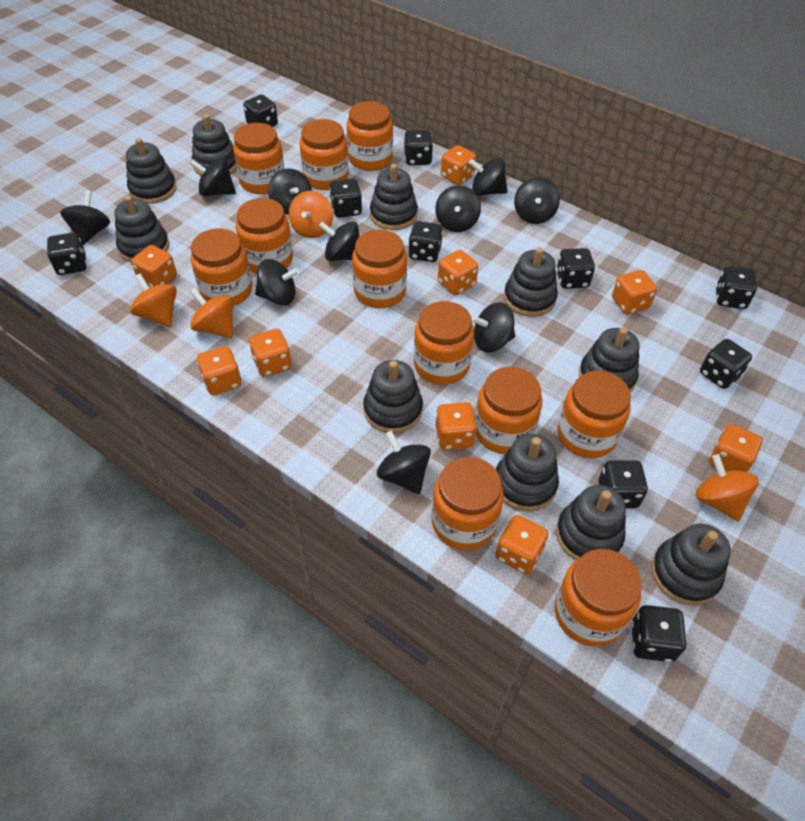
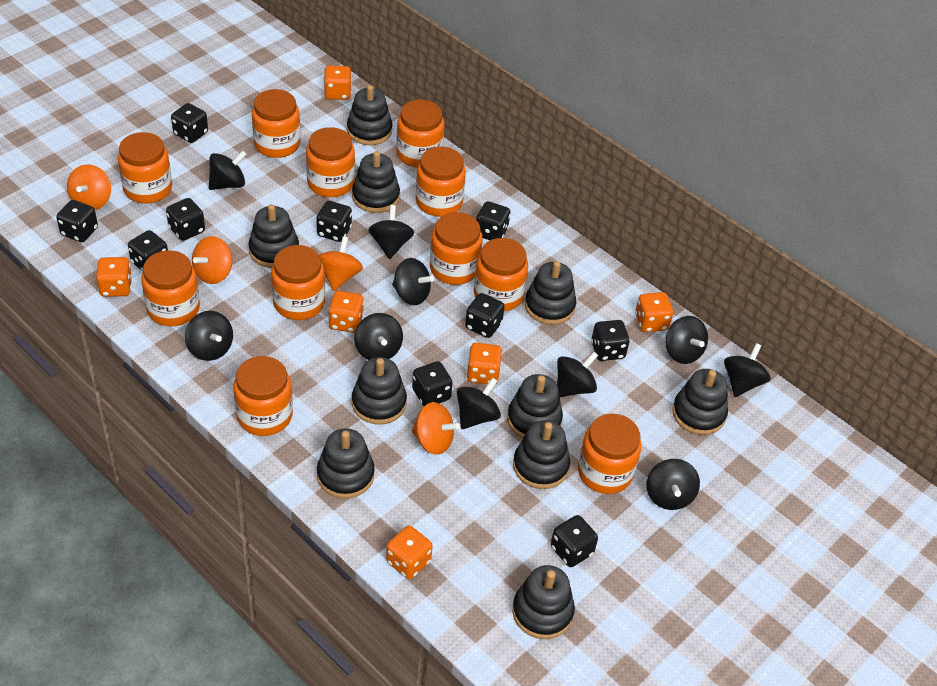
orange dice: [131,245,177,287] [197,346,241,395] [249,329,292,377] [436,402,477,450] [438,250,478,295] [441,145,476,185] [495,515,548,574] [612,270,657,314] [709,424,763,472] = 9 -> [96,257,132,297] [324,66,352,100] [328,291,364,333] [386,526,433,579] [467,343,502,385] [635,292,673,332] = 6

